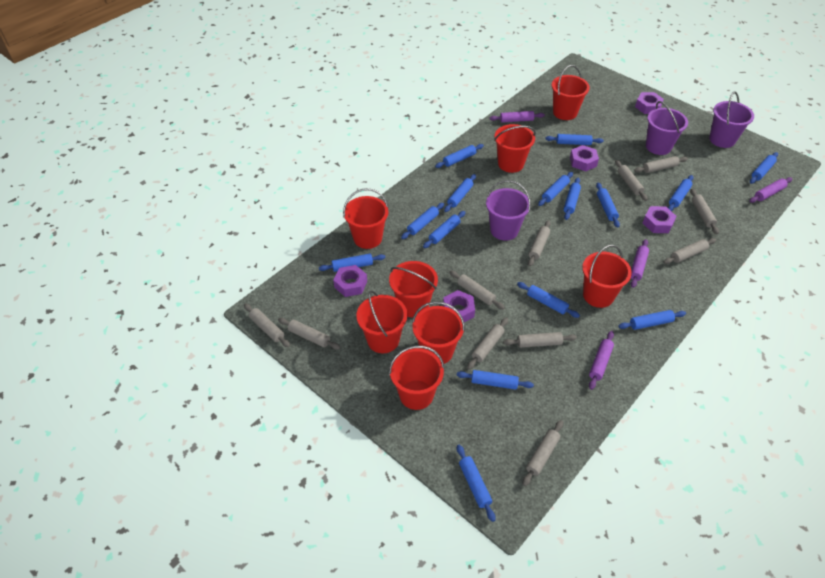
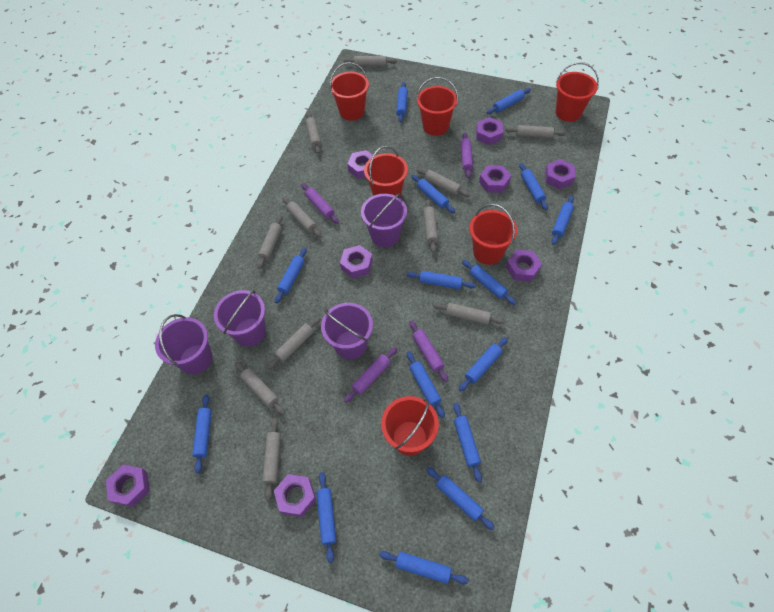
purple bucket: [486,180,531,241] [646,101,688,155] [709,91,754,148] = 3 -> [155,314,212,374] [214,290,266,347] [321,303,373,360] [361,193,407,247] = 4
purple nut: [333,265,367,297] [443,290,475,322] [570,145,599,171] [635,92,664,114] [643,206,677,233] = 5 -> [106,465,150,507] [274,474,316,517] [340,245,373,278] [347,150,373,179] [476,117,503,145] [479,165,511,193] [506,250,542,282] [545,159,575,189] = 8
red bucket: [343,188,388,249] [356,291,407,353] [389,261,438,318] [389,346,444,410] [412,301,465,364] [494,124,536,173] [552,65,590,120] [582,245,632,308] = 8 -> [330,62,369,121] [364,145,408,198] [381,396,439,456] [416,77,458,136] [469,204,517,265] [556,62,599,122] = 6

